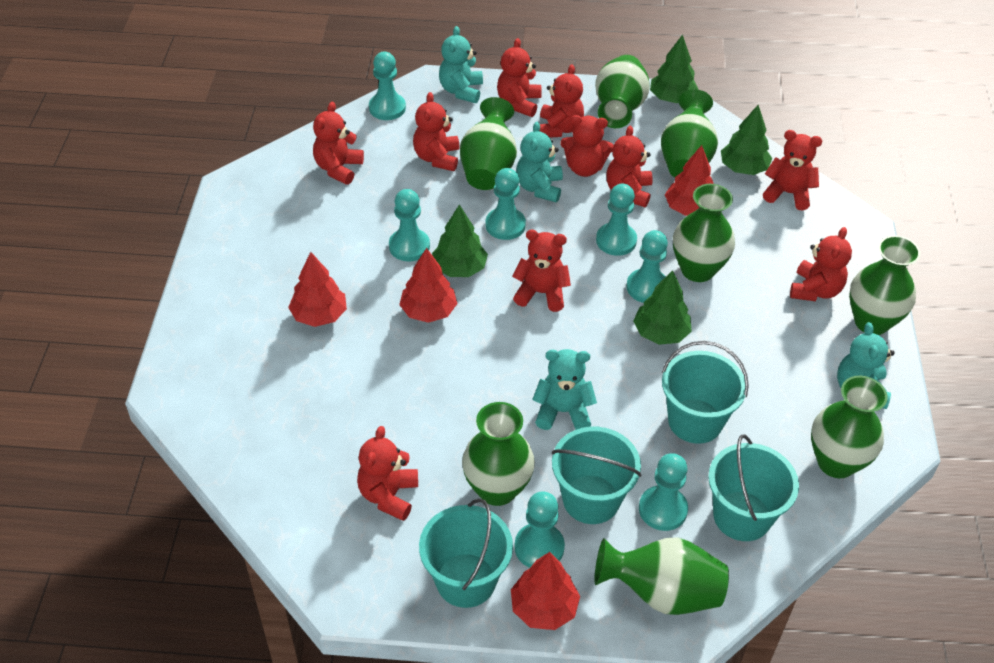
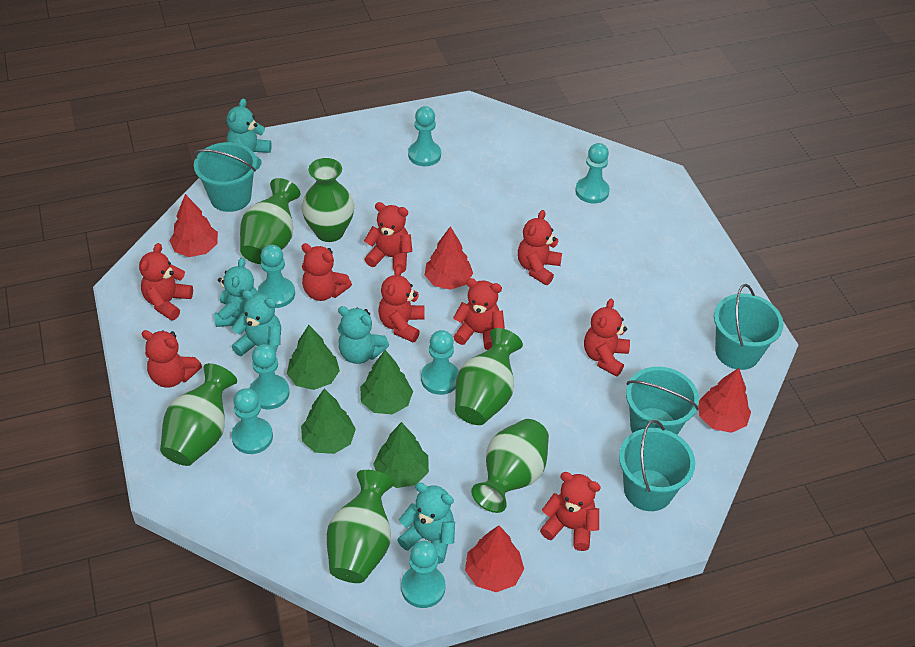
green vase: [460,97,517,190] [462,402,535,506] [594,537,729,615] [595,55,649,128] [661,89,718,178] [673,184,735,282] [811,376,888,478] [849,235,920,335] = 8 -> [160,363,237,466] [240,178,300,264] [302,158,354,242] [326,470,394,583] [455,328,523,425] [471,419,549,513] = 6
red teddy bear: [313,102,364,185] [357,426,418,521] [413,92,460,171] [497,38,542,117] [512,230,571,312] [540,64,584,138] [560,115,614,177] [606,126,653,207] [763,130,823,210] [790,227,852,301] = 10 -> [139,243,193,320] [142,330,202,388] [302,243,352,301] [364,202,412,273] [378,266,425,343] [453,278,505,350] [518,210,562,285] [540,472,601,551] [584,299,630,377] = 9
turquoise teddy bear: [439,26,483,103] [516,121,563,202] [532,349,597,430] [837,322,895,409] = 4 -> [214,258,258,327] [227,98,272,170] [232,290,281,356] [338,306,389,364] [397,483,455,564] = 5

